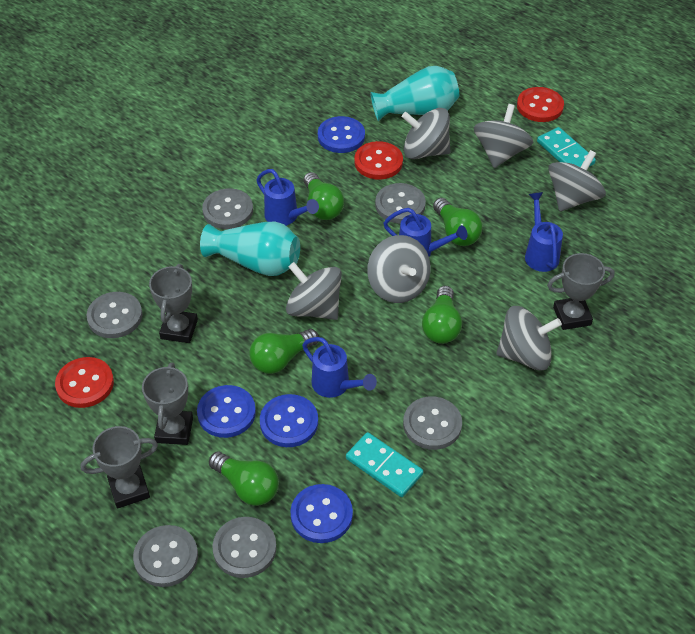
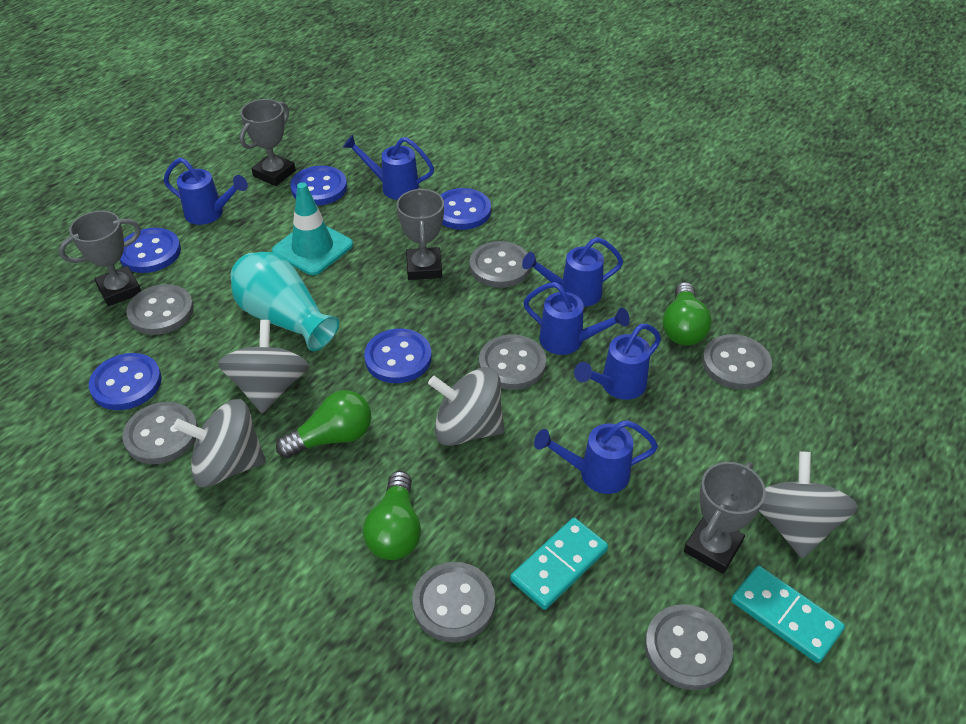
blue button: [197,385,256,438] [260,394,318,447] [290,484,353,543] [318,116,365,153] = 4 -> [89,353,162,410] [120,228,181,273] [290,166,347,205] [364,329,432,383] [441,188,491,230] = 5
blue watering can: [256,169,319,226] [302,337,377,398] [384,208,468,257] [525,192,563,272] = 4 -> [164,158,248,225] [343,135,434,200] [522,237,623,307] [523,282,630,355] [534,420,658,494] [574,324,661,400] = 6
green light bulb: [209,452,279,506] [249,329,319,374] [304,172,344,220] [422,286,462,344] [433,198,483,246] = 5 -> [276,390,371,458] [363,471,421,560] [663,282,711,345] = 3
grey button: [86,292,143,338] [133,525,198,587] [202,188,253,229] [212,517,277,578] [375,183,426,224] [403,396,462,450] = 6 -> [122,402,198,464] [126,284,194,335] [412,562,495,642] [470,241,530,288] [479,335,546,390] [645,604,733,690] [702,334,772,390] = 7
grey spinning top: [286,262,342,320] [367,235,431,303] [402,108,451,159] [474,104,533,168] [496,306,562,371] [548,150,606,211] = 6 -> [173,399,266,487] [218,320,309,414] [428,367,504,446] [759,452,858,558] = 4
red button: [55,357,114,408] [354,141,403,180] [517,87,564,122] = 3 -> none = 0
turquoise traffic cone: none = 0 -> [272,182,353,275] = 1
turquoise vase: [200,221,300,276] [370,66,459,121] = 2 -> [230,252,339,351] = 1

